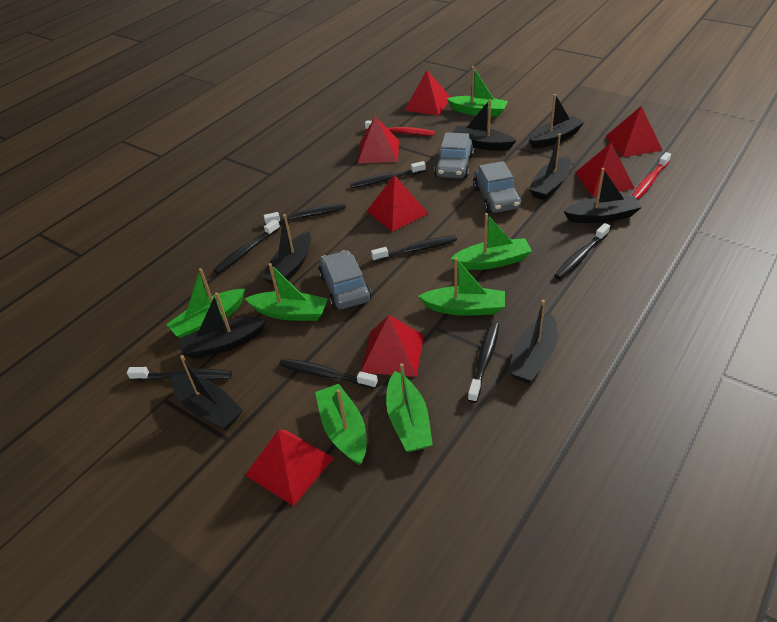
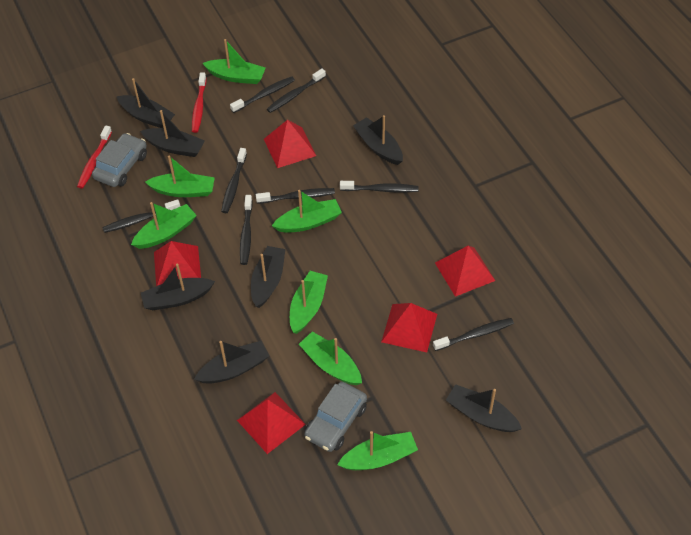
black boat: [171,355,243,430] [179,292,266,359] [261,214,311,285] [452,99,517,151] [508,300,557,383] [529,94,585,149] [529,133,571,200] [563,168,642,223] = 8 -> [117,78,175,128] [140,110,205,157] [141,264,215,310] [194,341,269,384] [251,246,286,308] [353,115,403,165] [446,384,522,432] = 7
grey car: [318,250,372,309] [434,132,474,179] [473,161,522,213] = 3 -> [92,133,147,187] [304,382,367,452] = 2
red pyramid: [245,430,334,506] [358,116,399,164] [361,315,424,377] [367,175,429,232] [404,70,450,116] [575,143,635,197] [606,106,663,157] = 7 -> [154,241,201,286] [237,392,306,454] [264,120,316,168] [381,303,437,352] [435,246,495,297] = 5

